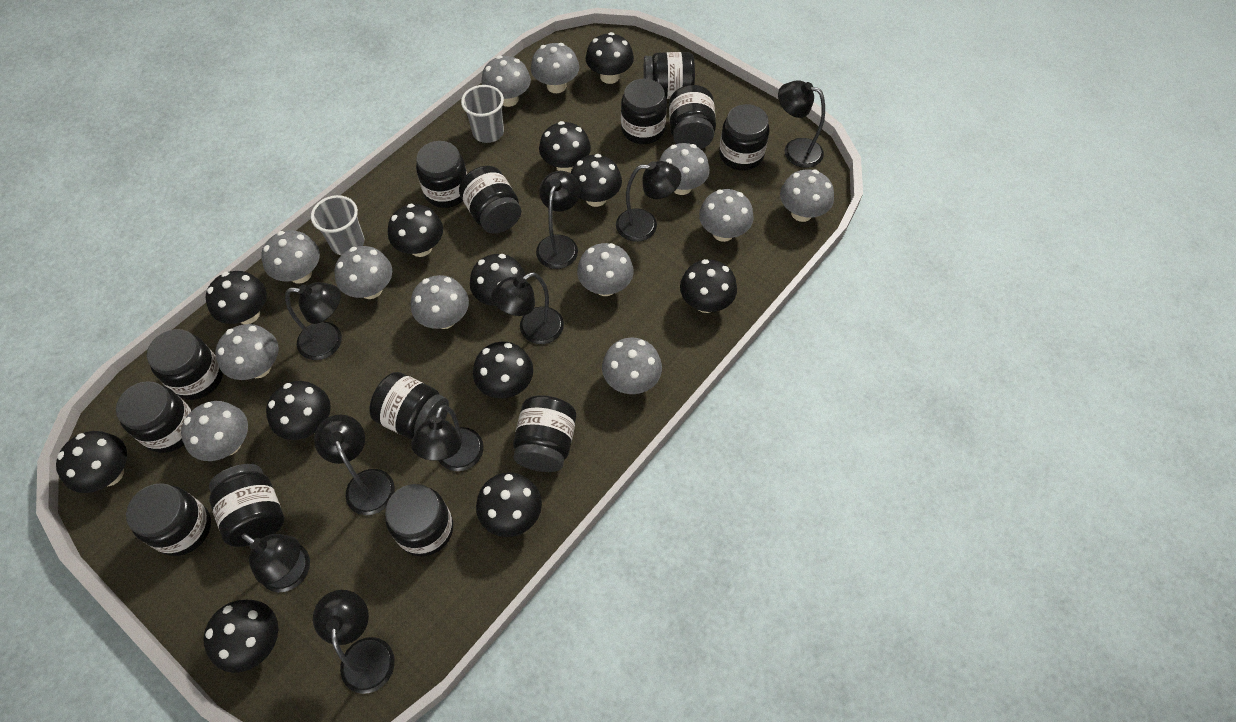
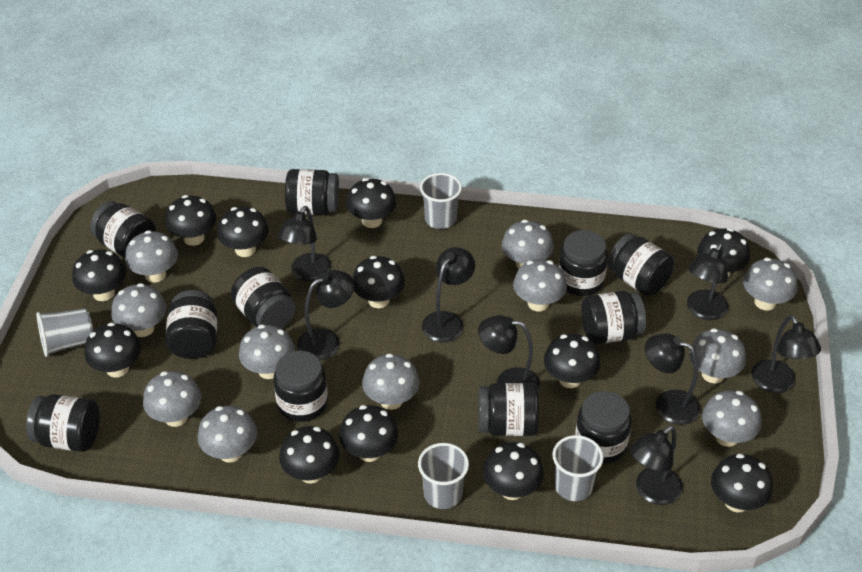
black jar: [116,381,192,453] [126,483,211,556] [147,329,223,400] [209,464,284,547] [369,372,449,439] [385,484,453,556] [416,141,467,208] [459,166,521,234] [513,395,576,472] [621,79,667,144] [643,52,695,99] [669,85,716,149] [719,104,770,171] = 13 -> [26,394,100,452] [90,201,156,258] [166,290,217,359] [231,267,296,329] [274,351,328,422] [285,169,339,215] [478,383,539,436] [558,230,608,296] [575,391,631,464] [581,291,646,345] [607,234,674,296] = 11
black lamp: [242,533,310,593] [285,282,342,360] [313,590,395,694] [314,415,395,515] [411,405,484,471] [491,272,564,344] [536,171,580,269] [616,161,681,242] [778,80,825,168] = 9 -> [278,206,331,282] [297,270,354,360] [422,247,475,343] [478,315,540,392] [630,426,683,505] [645,333,701,425] [687,243,728,320] [751,315,821,393] = 8
grey cup: [311,195,364,255] [461,85,504,143] = 2 -> [36,308,93,357] [418,443,469,509] [420,173,462,229] [552,435,604,501] = 4
grey mushroom: [181,401,248,461] [215,324,279,380] [262,231,320,284] [335,246,392,299] [411,275,469,329] [481,56,531,107] [531,43,579,93] [577,243,634,296] [602,338,662,394] [659,143,710,195] [699,189,754,242] [780,169,834,222] = 12 -> [111,283,166,337] [125,230,178,283] [143,371,201,427] [197,406,257,463] [239,325,295,379] [362,353,420,410] [502,220,554,269] [513,259,567,311] [689,328,746,383] [702,390,762,447] [743,257,797,311] = 11

